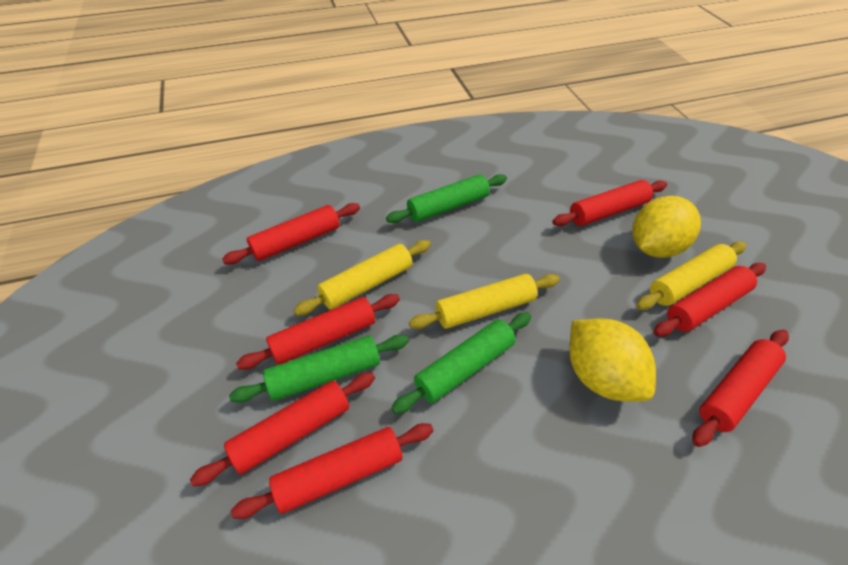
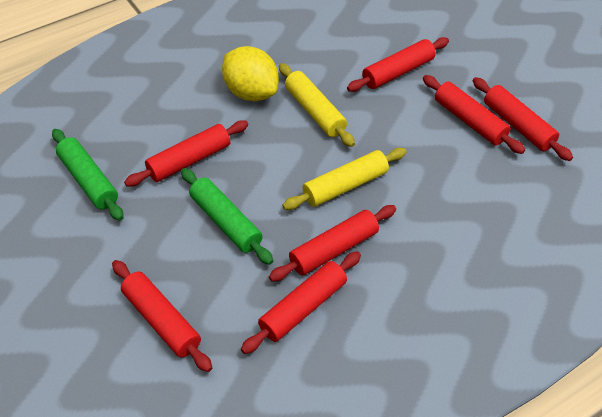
green rolling pin: [229,335,409,403] [386,174,507,223] [391,312,531,414] = 3 -> [52,129,124,221] [181,168,273,265] = 2
yellow lemon: [569,318,656,402] [632,196,701,258] = 2 -> [222,46,279,101] = 1
yellow rolling pin: [294,240,431,316] [409,274,560,329] [636,241,746,310] = 3 -> [279,63,355,147] [282,148,406,210] = 2

